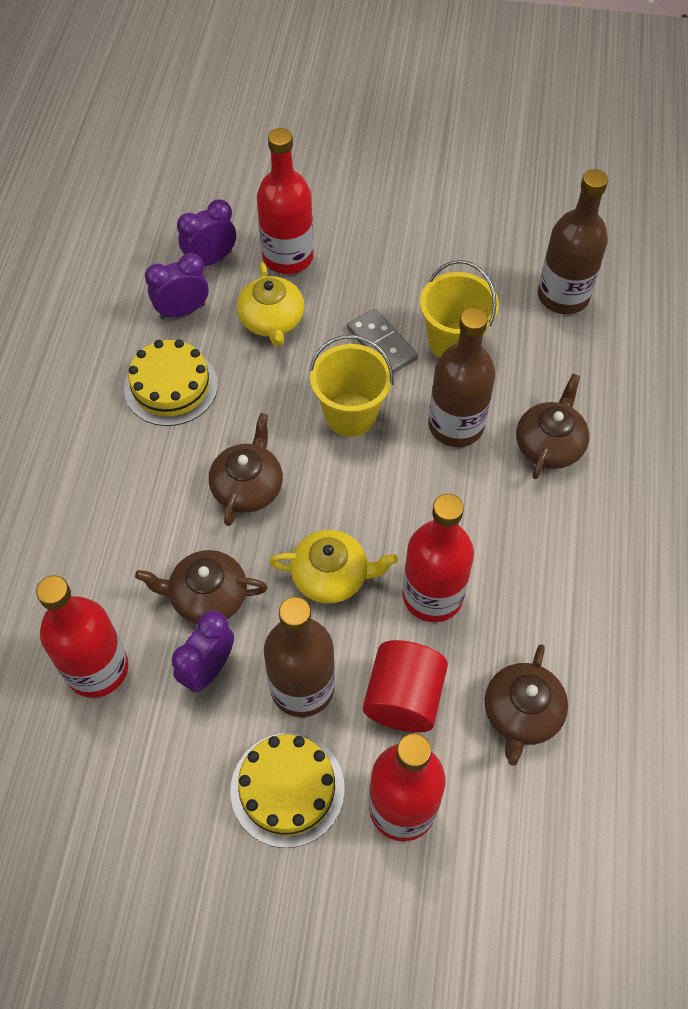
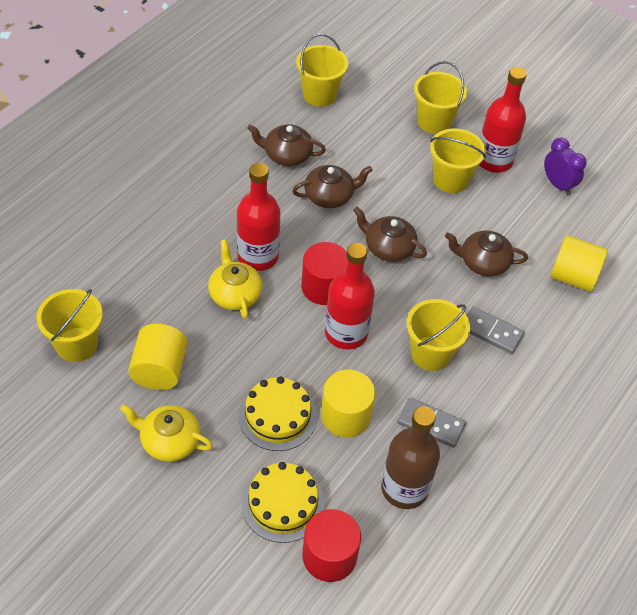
brown bottle: [264,597,335,717] [428,307,496,447] [538,169,608,314] = 3 -> [381,406,440,509] = 1
grey domino: [347,308,418,373] = 1 -> [397,397,466,448] [467,306,525,354] = 2
purple clock: [145,253,209,319] [172,611,234,693] [177,199,236,266] = 3 -> [544,137,587,195] = 1
red bottle: [36,575,128,698] [257,128,314,274] [369,733,445,841] [402,494,474,622] = 4 -> [237,163,281,271] [325,243,375,349] [479,67,527,173] = 3
red cylinder: [363,640,448,732] = 1 -> [301,242,347,305] [302,509,361,582] = 2
yellow bucket: [309,335,393,437] [420,260,499,358] = 2 -> [36,289,103,362] [296,34,348,107] [407,299,470,371] [414,61,467,134] [430,128,486,193] = 5
yellow cylinder: none = 0 -> [128,324,187,390] [321,369,375,437] [550,235,608,292] = 3

